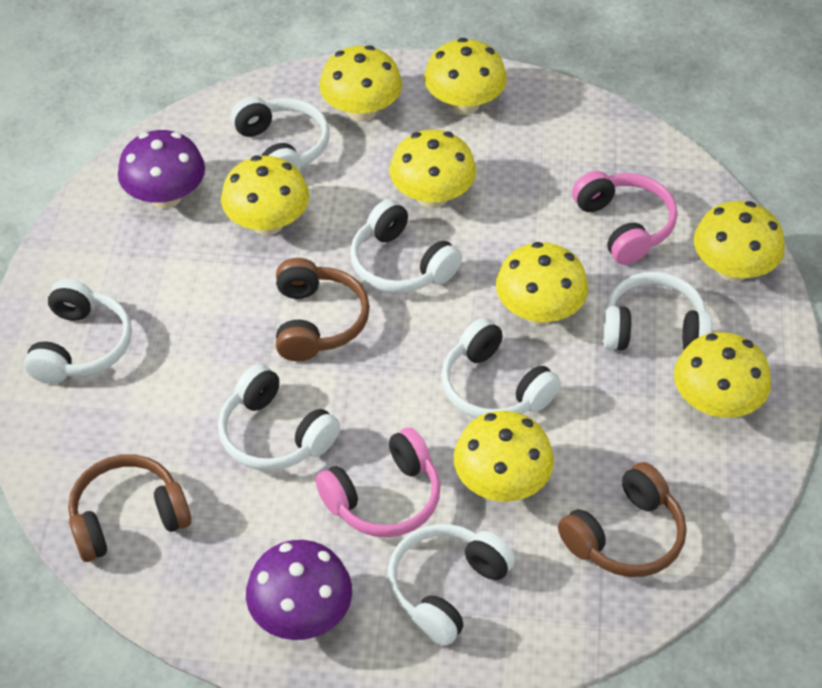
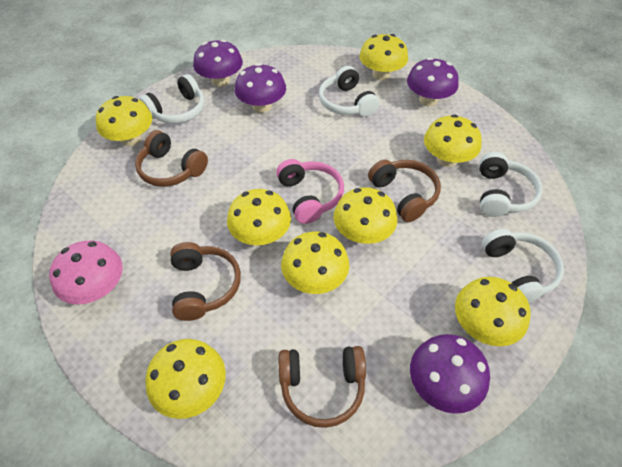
brown headphones: [68,455,191,562] [276,258,370,361] [558,462,686,577] = 3 -> [135,130,208,187] [170,242,241,321] [279,346,366,428] [368,160,441,222] = 4
pink headphones: [316,428,440,537] [572,171,678,265] = 2 -> [276,159,344,224] = 1
pink mushroom: none = 0 -> [49,240,123,304] = 1
purple mushroom: [118,130,205,209] [246,540,352,640] = 2 -> [193,39,243,87] [235,63,286,113] [407,57,459,106] [410,334,490,414] = 4
white headphones: [24,279,132,384] [218,364,340,471] [231,96,330,171] [350,199,462,293] [388,524,515,646] [441,318,561,418] [603,272,712,350] = 7 -> [139,74,205,124] [319,66,380,117] [479,152,543,217] [482,229,564,303] = 4

